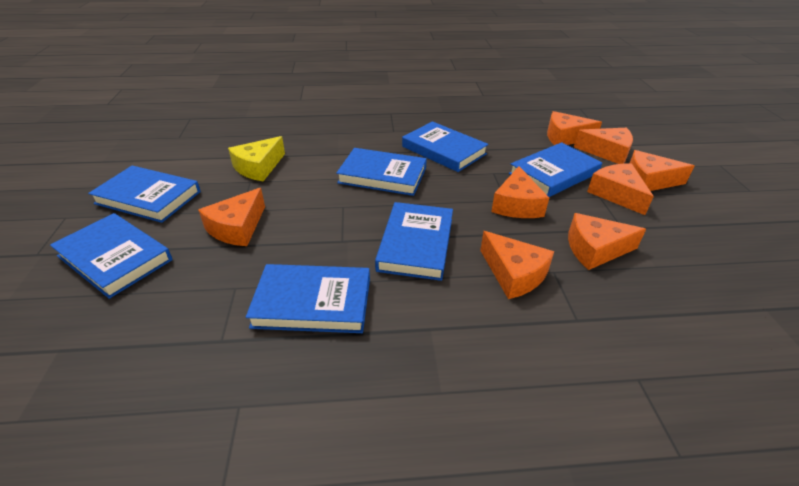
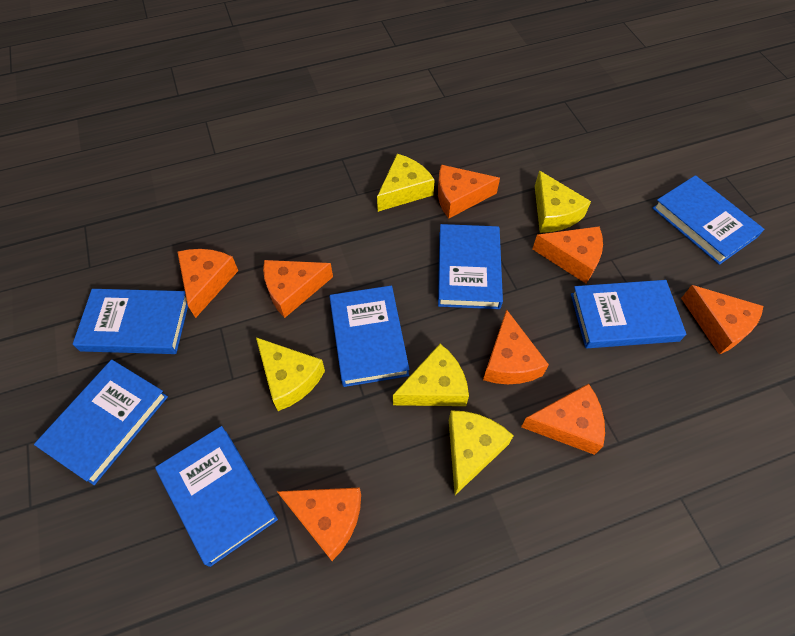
yellow cheese: [228,136,285,181] = 1 -> [256,337,325,411] [377,154,435,212] [393,344,469,406] [449,410,514,495] [535,171,591,233] = 5

